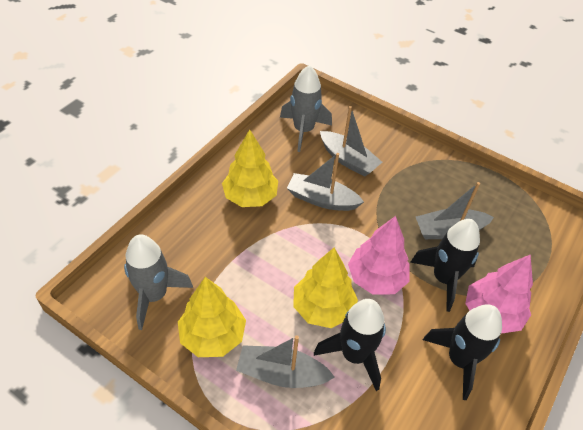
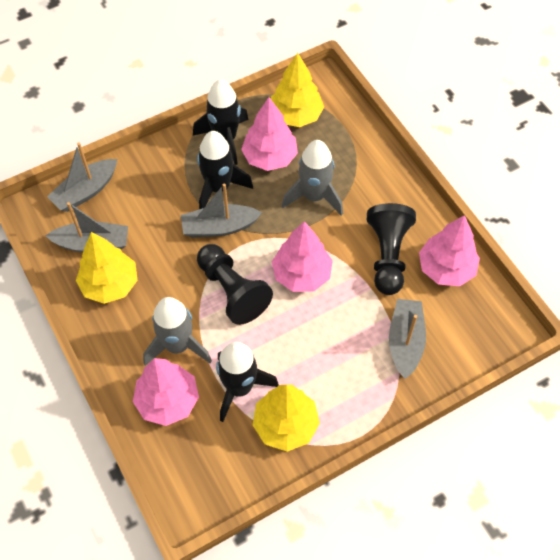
black pawn: none = 0 -> [197,244,273,325] [367,203,416,295] = 2
pink tree: [348,216,410,295] [465,254,533,334] = 2 -> [133,358,199,426] [241,97,298,171] [272,221,333,292] [419,215,480,286] = 4

